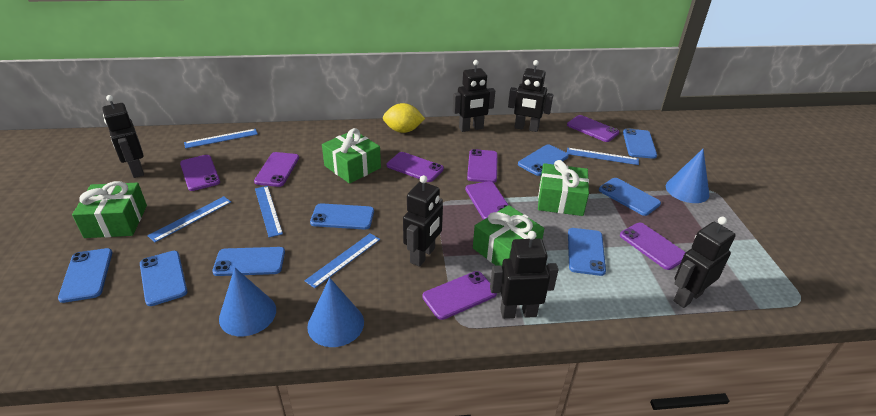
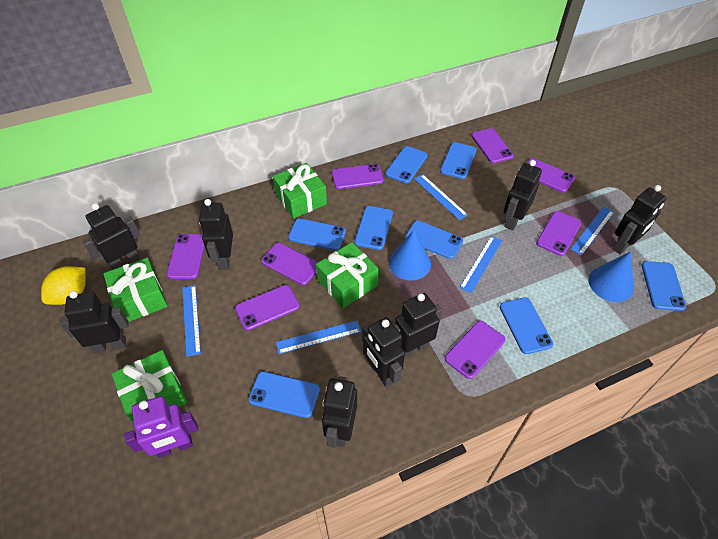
black robot: [102,95,144,178] [403,175,443,267] [453,60,495,132] [490,231,558,319] [508,60,553,132] [673,217,736,308] = 6 -> [60,291,129,353] [82,203,140,270] [199,199,233,270] [322,376,357,448] [362,317,405,387] [394,293,442,358] [503,160,542,231] [612,185,666,255] = 8
blue cone: [219,268,276,336] [307,278,364,347] [666,149,710,203] = 3 -> [389,230,431,281] [588,251,634,302] = 2
purple robot: none = 0 -> [124,396,198,458] = 1

